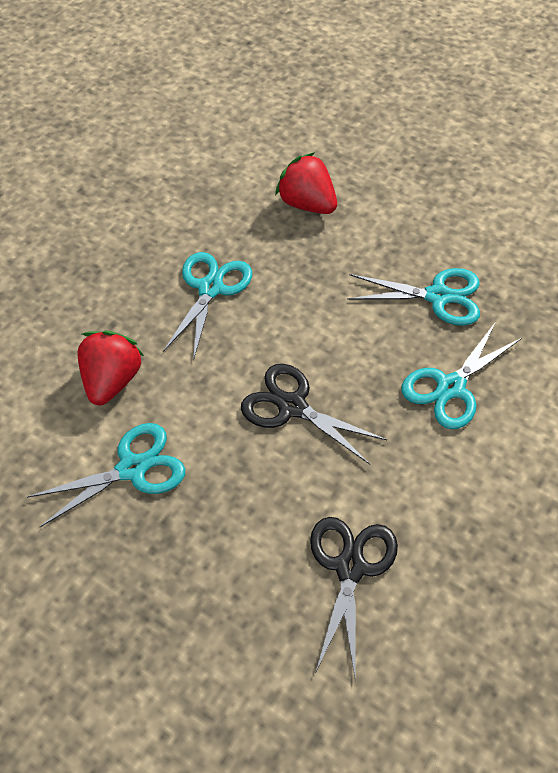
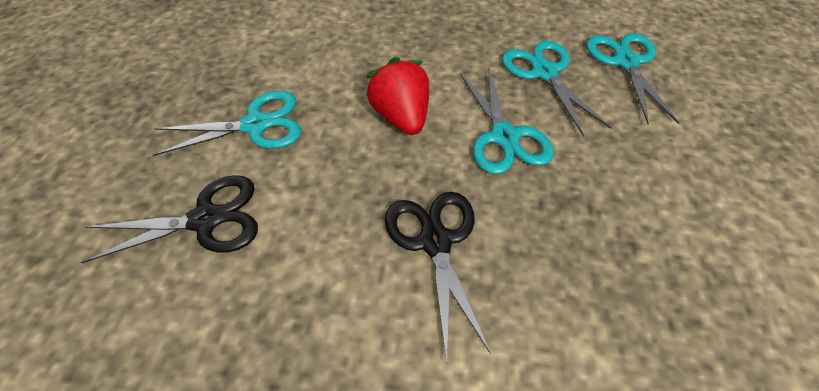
red strawberry: [78,331,144,405] [275,152,337,214] = 2 -> [366,57,429,135] = 1

